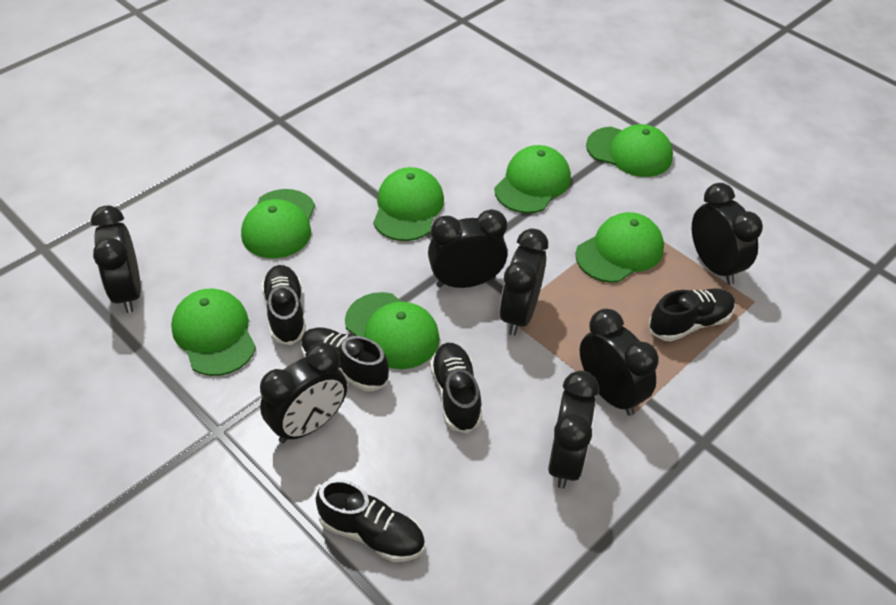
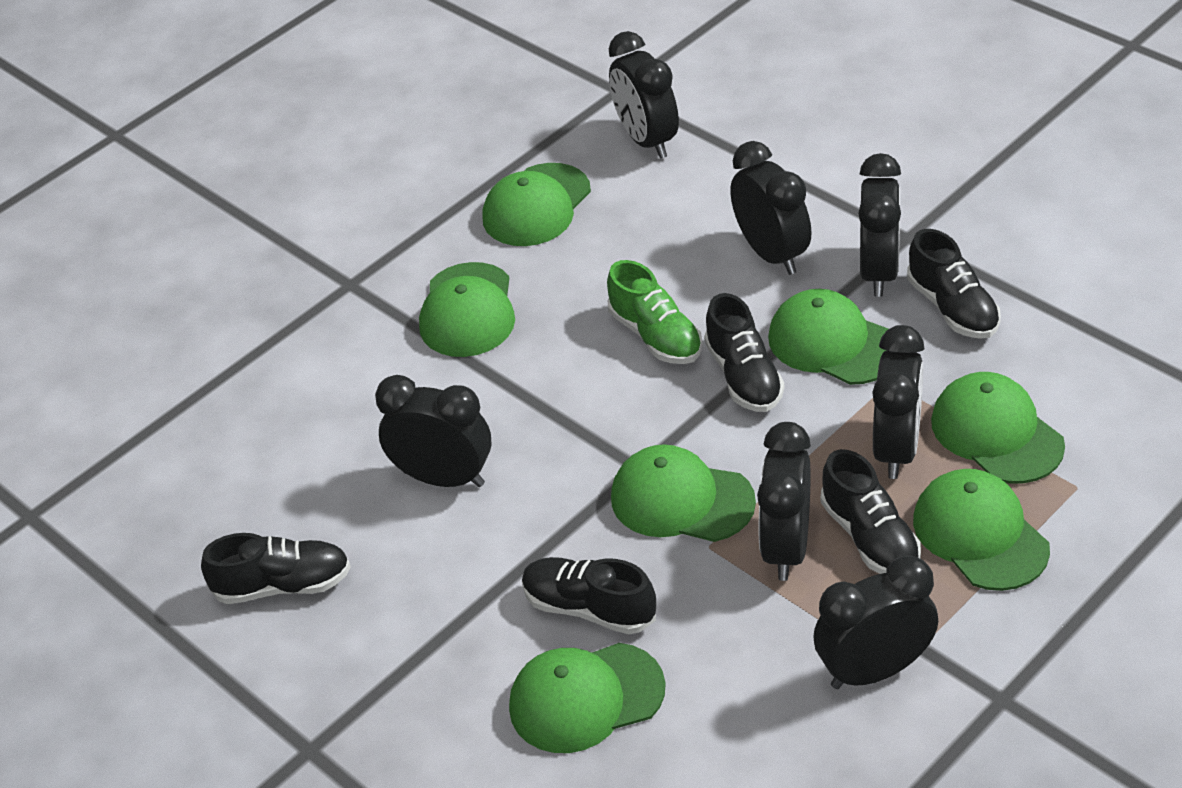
green shoe: none = 0 -> [607,260,703,364] = 1

